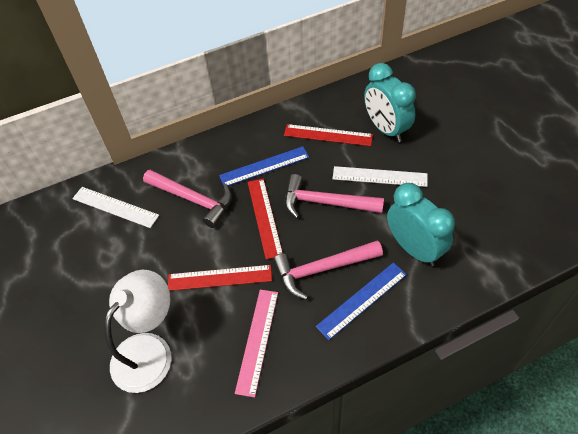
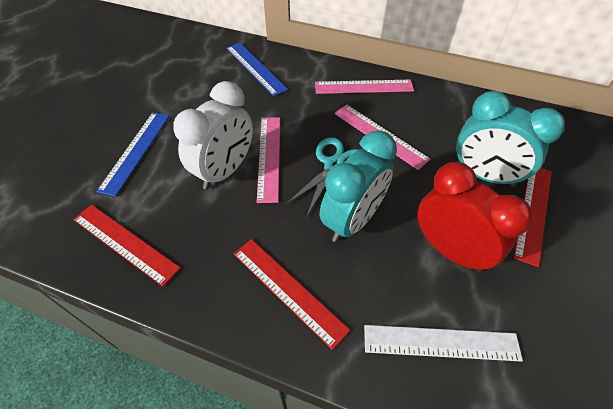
pink hammer: [143,170,232,228] [273,240,383,300] [285,174,384,219] = 3 -> none = 0
pink ruler: [235,290,278,398] = 1 -> [257,117,280,203] [315,80,414,94] [335,105,430,170] = 3
red clock: none = 0 -> [417,162,533,272] = 1
turquoise scissors: none = 0 -> [284,137,359,218] = 1
white clock: none = 0 -> [173,81,253,190] = 1
white lamp: [104,270,171,393] = 1 -> none = 0
white ruler: [72,187,159,228] [333,166,428,187] = 2 -> [364,325,523,362] = 1

